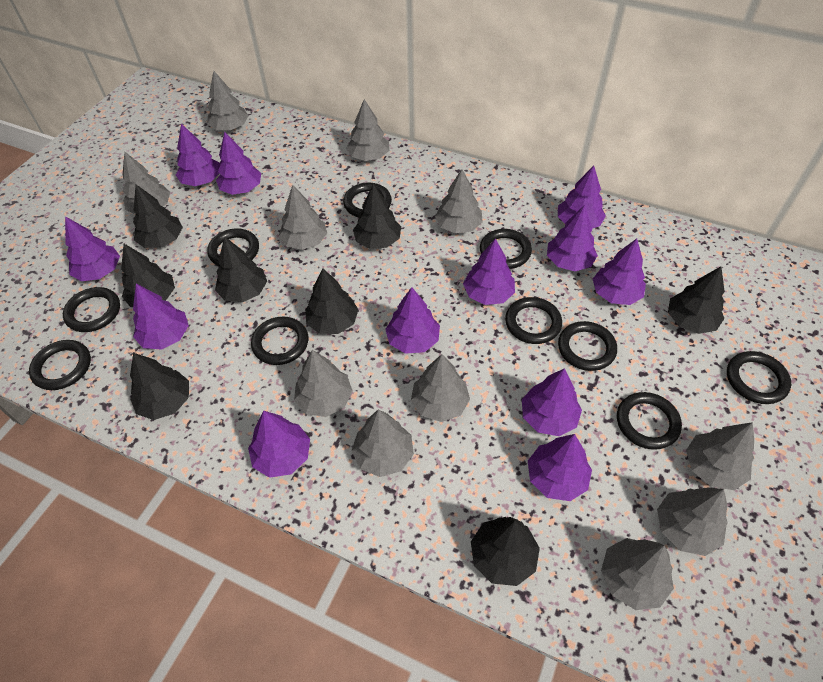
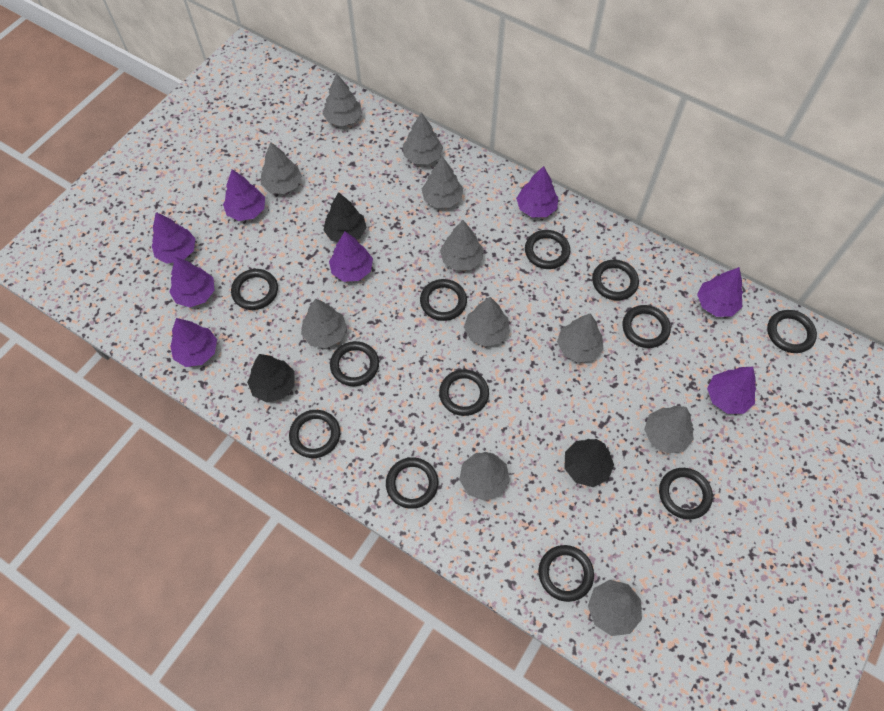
black ring: [29,340,91,390] [63,287,120,332] [207,229,259,266] [251,317,308,365] [343,182,392,217] [480,229,532,269] [505,297,562,344] [558,321,617,371] [617,392,682,450] [727,351,791,404] = 10 -> [231,269,278,310] [289,410,340,458] [330,341,379,386] [386,457,438,509] [420,279,467,321] [439,369,489,416] [525,230,570,269] [538,545,594,602] [592,260,639,300] [622,305,671,348] [659,468,713,520] [767,310,817,353] = 12
black tree: [121,244,175,307] [130,353,189,420] [133,185,183,248] [215,237,267,302] [305,268,359,334] [353,184,401,249] [471,517,540,586] [668,266,725,334] = 8 -> [247,354,294,402] [323,192,367,242] [564,439,614,487] = 3
purple tree: [65,216,120,281] [133,284,189,350] [176,124,220,186] [216,132,261,195] [248,411,310,478] [385,287,440,354] [463,238,515,305] [522,368,582,436] [528,434,592,501] [547,205,598,271] [558,166,606,229] [593,239,646,305] = 12 -> [152,212,195,263] [169,257,215,307] [170,318,217,367] [223,169,265,221] [329,231,373,282] [516,166,558,217] [697,267,743,317] [707,367,756,414] = 8

